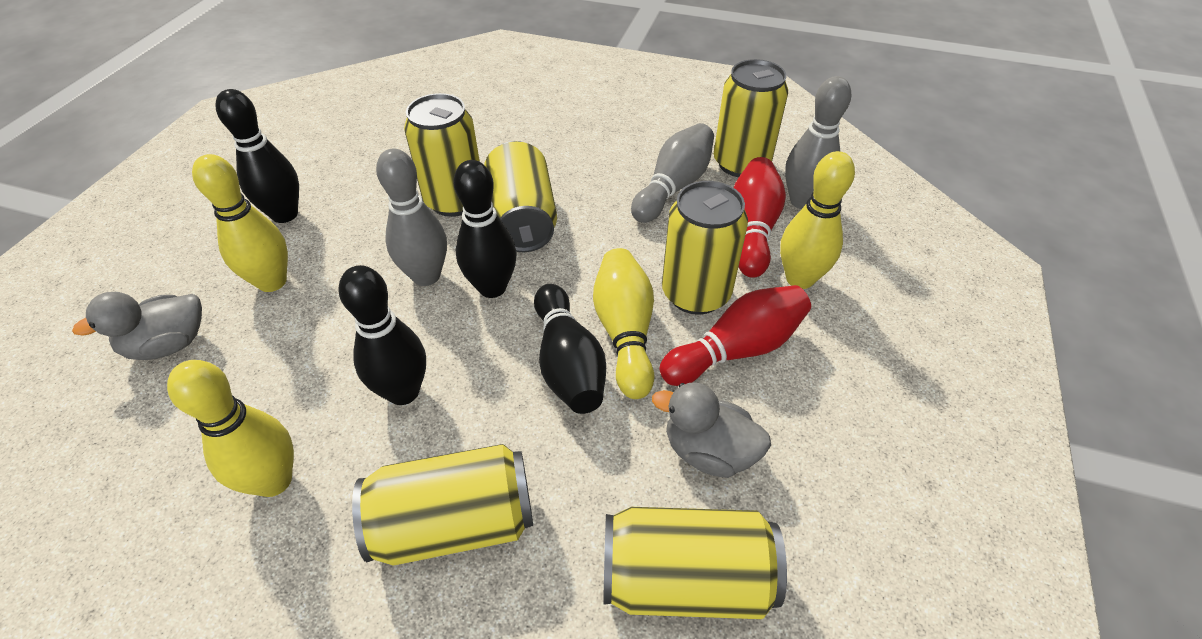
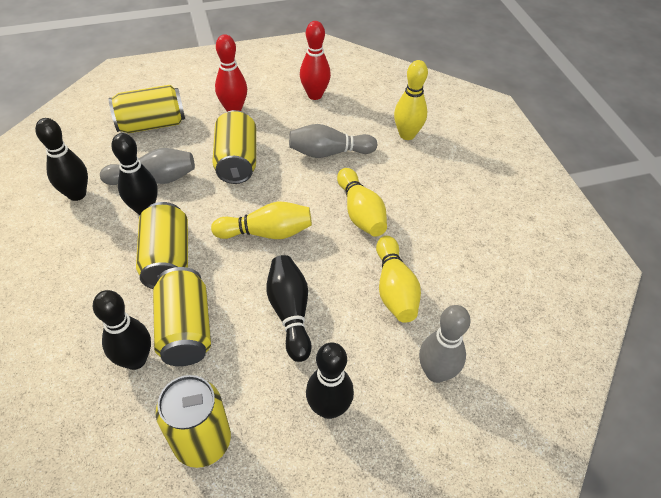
black bowling pin: [215,89,299,223] [338,265,426,405] [453,160,517,298] [534,284,606,414] = 4 -> [35,118,88,201] [93,290,151,370] [111,133,158,215] [267,255,312,362] [306,342,354,419] = 5
grey duck: [72,292,202,360] [652,382,771,478] = 2 -> none = 0
yellow can: [352,444,533,566] [404,93,480,217] [484,141,557,252] [603,507,787,619] [662,181,748,315] [714,59,788,177] = 6 -> [109,85,185,133] [136,202,188,289] [153,267,211,366] [156,375,231,468] [212,110,256,184] = 5

